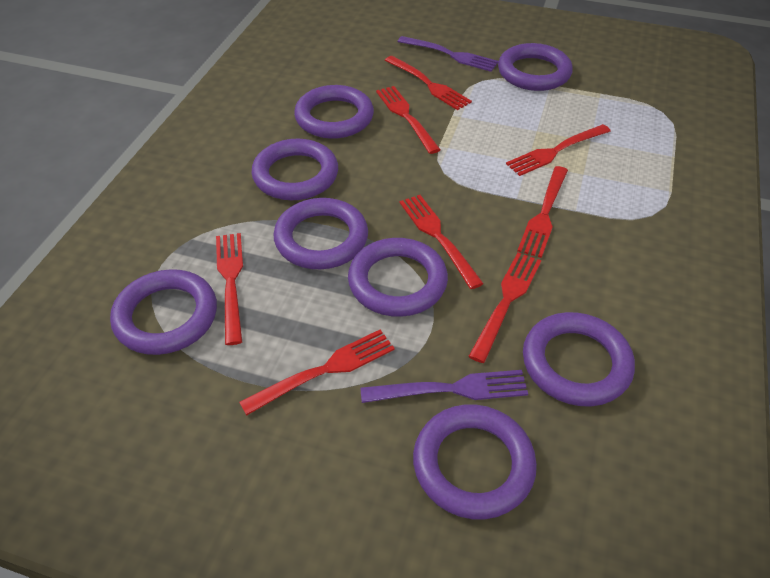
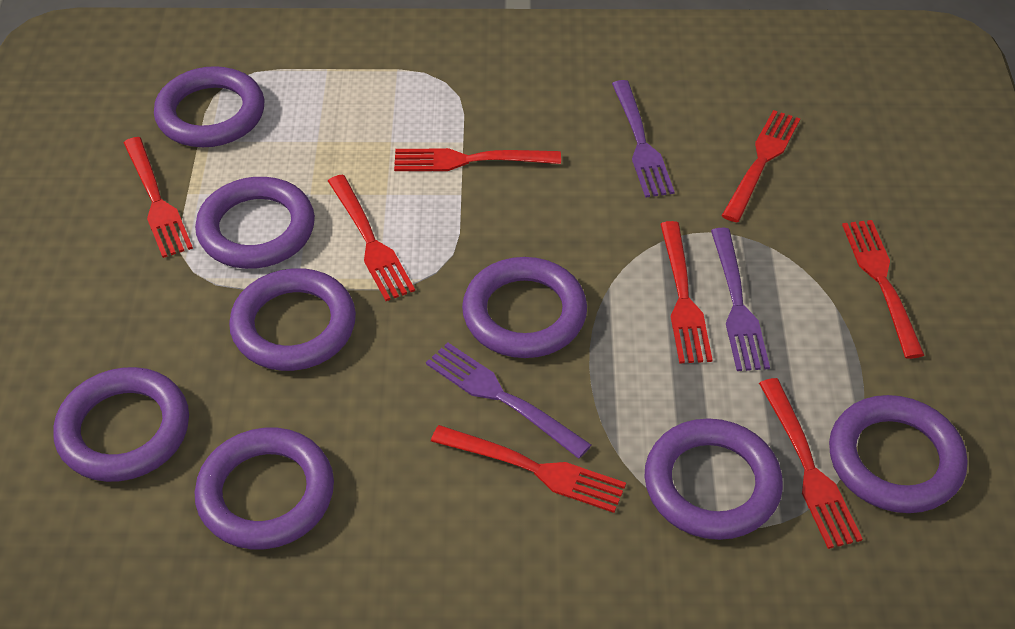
purple fork: [360,370,528,403] [397,36,498,72] = 2 -> [426,342,591,459] [612,80,675,198] [711,228,770,371] = 3

